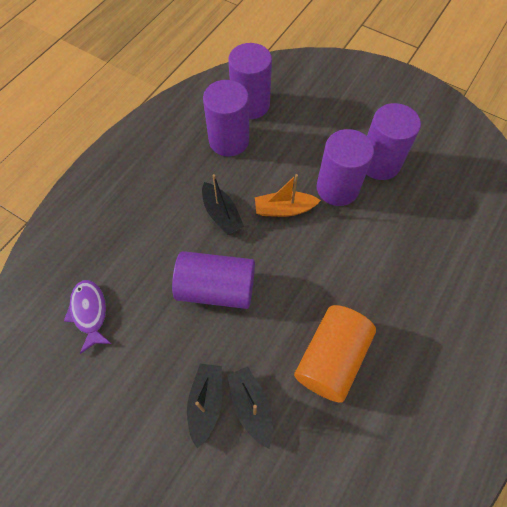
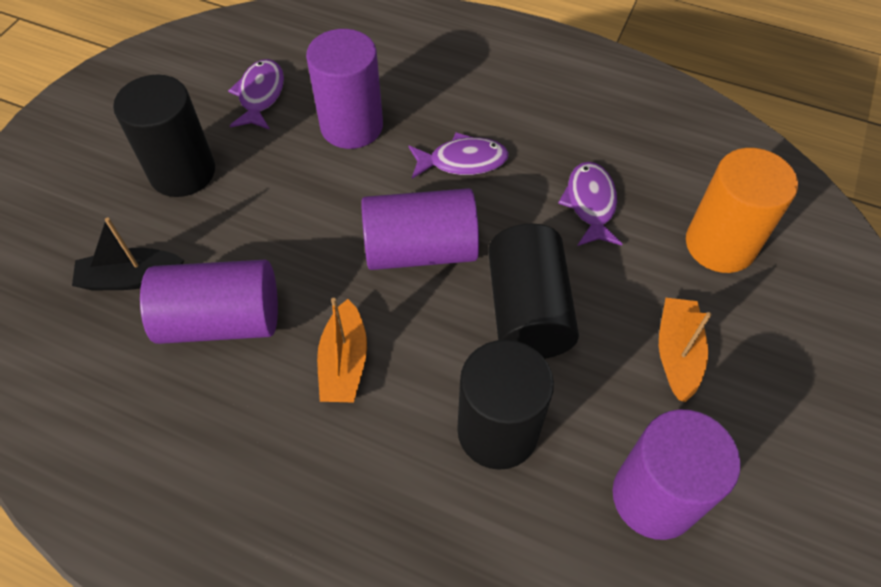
black boat: [187,363,222,448] [202,174,244,235] [227,366,273,449] = 3 -> [72,217,184,291] = 1
black cylinder: none = 0 -> [113,75,215,197] [457,340,554,470] [488,223,579,359] = 3
orange boat: [255,174,321,217] = 1 -> [317,298,367,403] [659,298,712,402] = 2
purple cylinder: [172,251,255,309] [203,80,249,157] [228,43,272,119] [317,129,374,206] [366,103,421,180] = 5 -> [140,260,278,344] [306,29,383,149] [361,188,479,270] [613,410,741,540] = 4
purple fish: [64,280,112,354] = 1 -> [228,59,284,130] [409,132,509,179] [558,162,622,246] = 3

